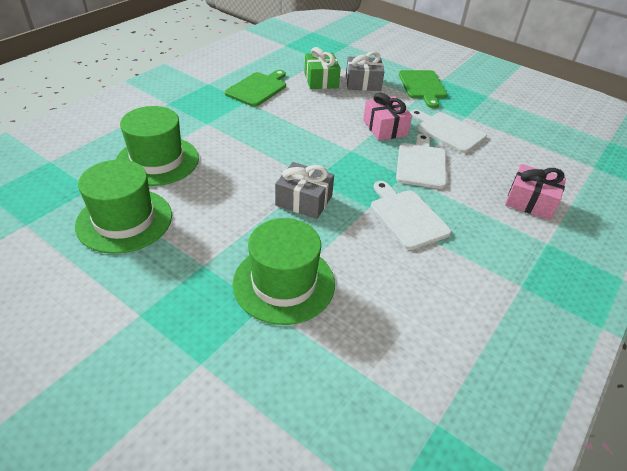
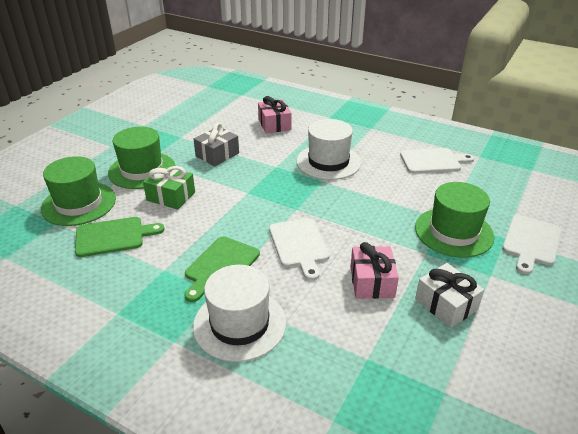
grey gift: [275,162,334,219] [346,51,384,91] = 2 -> [194,123,239,166] = 1
white gift: none = 0 -> [415,263,484,328] = 1
white hat: none = 0 -> [193,265,286,362] [296,119,361,180] = 2

